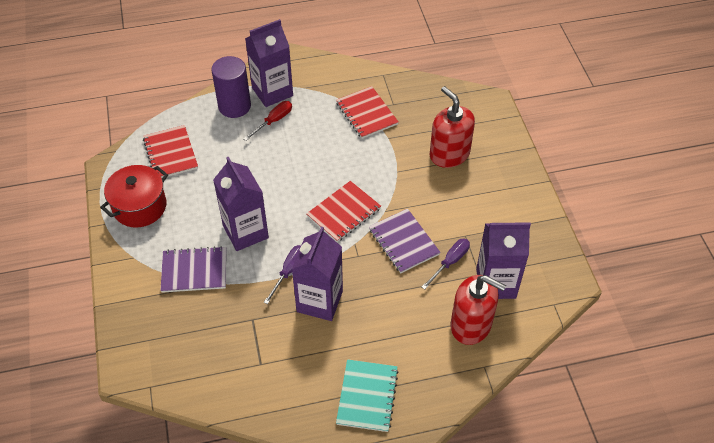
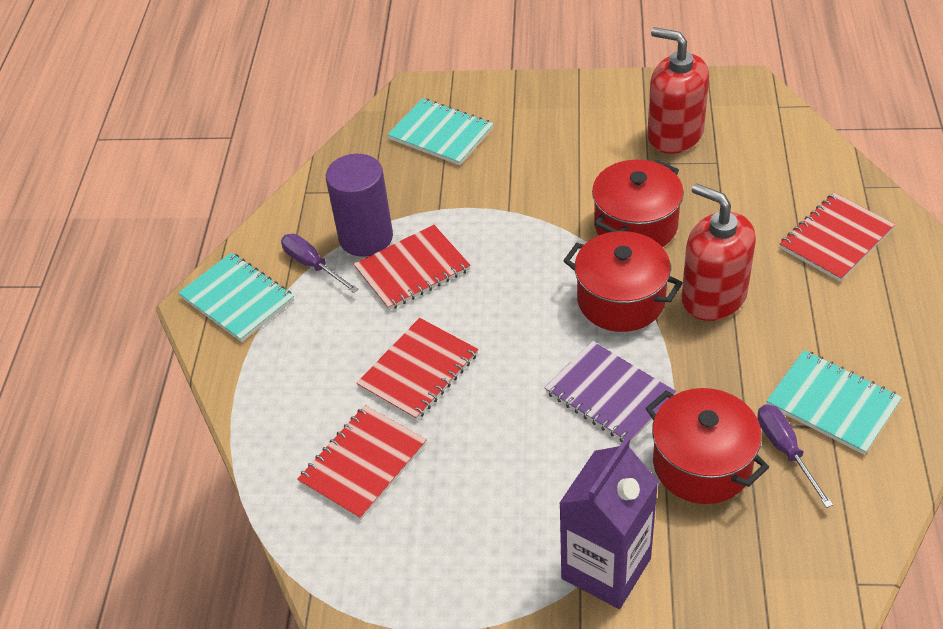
purple carton: [213,157,269,251] [245,19,293,107] [292,226,343,321] [476,222,531,299] = 4 -> [559,437,658,609] = 1
purple notebook: [160,246,226,293] [369,209,441,273] = 2 -> [545,341,676,443] = 1
red notebook: [143,125,198,178] [306,181,381,242] [336,86,398,139] = 3 -> [297,405,427,520] [354,225,471,310] [356,318,479,421] [780,193,895,281] = 4
red pot: [100,165,168,228] = 1 -> [563,231,683,332] [592,160,684,247] [646,388,769,504] = 3
red screwdriver: [243,101,292,141] = 1 -> none = 0
turquoise notebook: [336,359,399,432] = 1 -> [178,253,294,342] [387,98,493,165] [766,350,902,455] = 3

